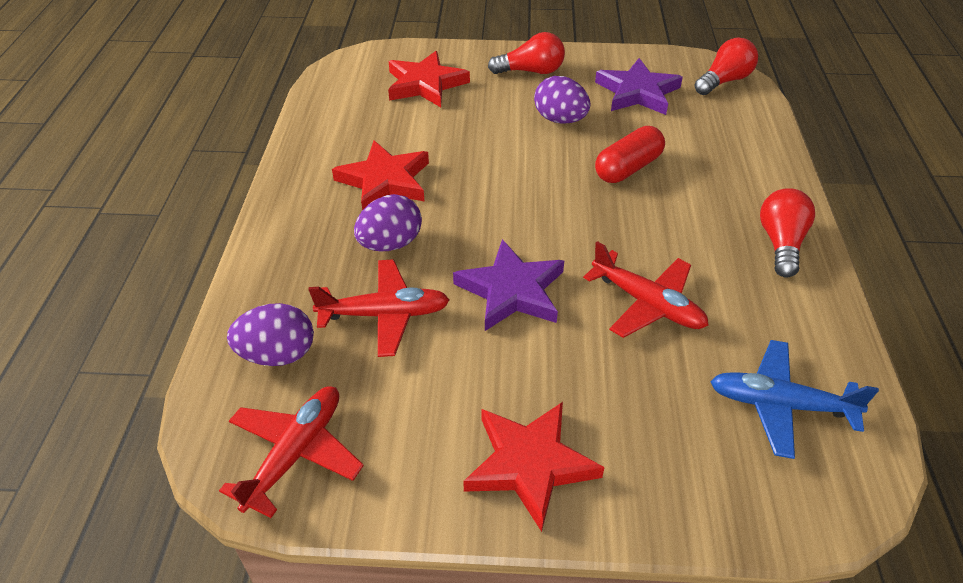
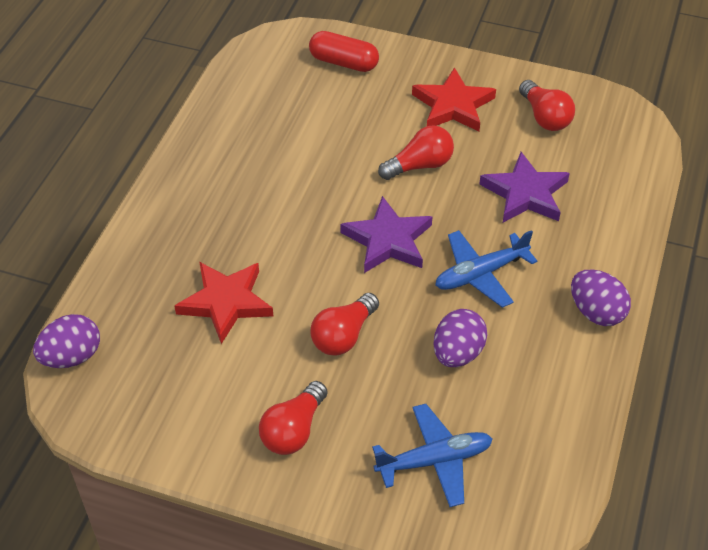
blue plane: [710,340,879,459] = 1 -> [372,404,493,507] [435,230,537,308] = 2
red light bulb: [488,32,565,74] [695,37,758,95] [760,188,815,278] = 3 -> [259,381,328,455] [310,293,379,356] [378,125,454,180] [519,80,575,131] = 4
red plane: [219,386,364,518] [308,259,449,357] [583,241,709,338] = 3 -> none = 0
red star: [332,141,429,210] [388,51,470,107] [463,402,605,532] = 3 -> [174,262,273,344] [412,67,496,131] = 2

